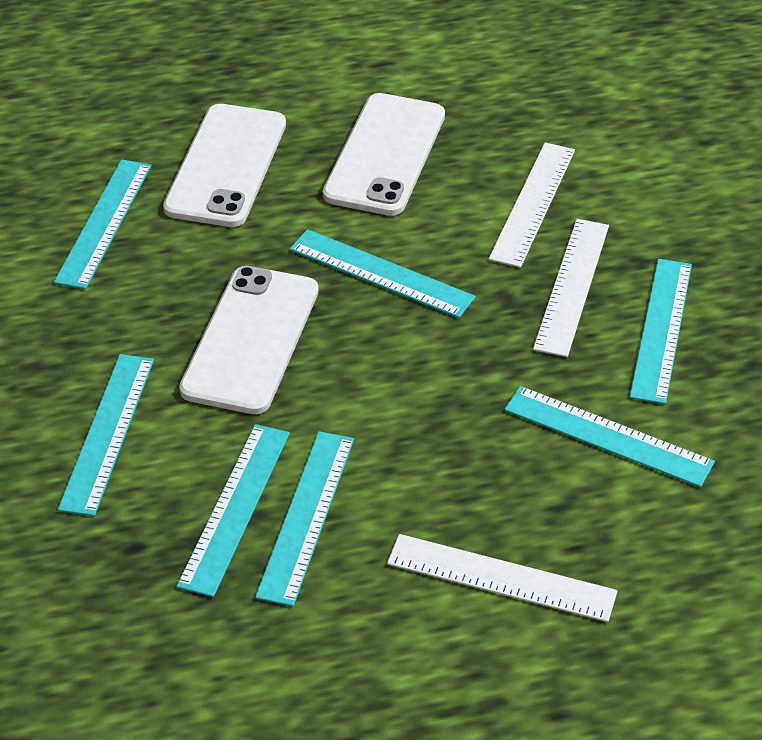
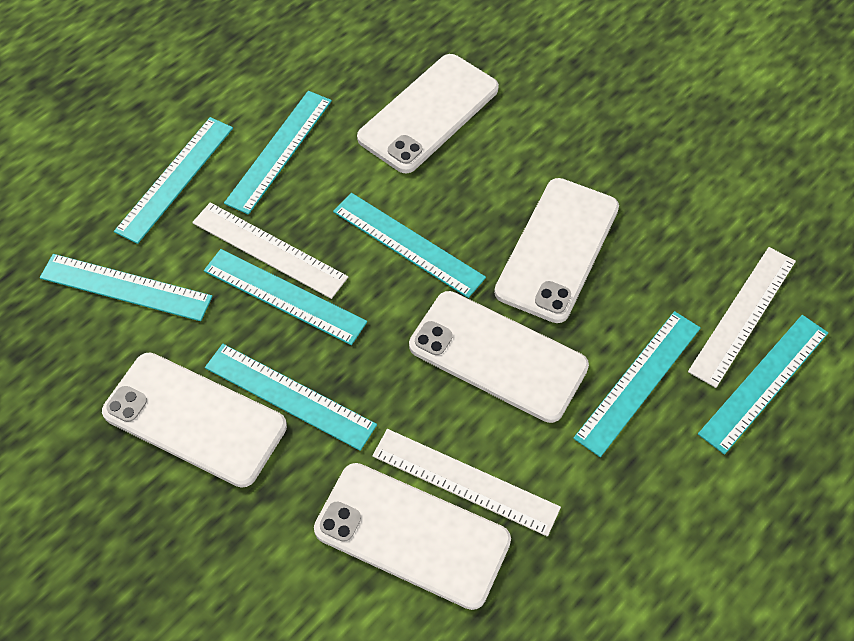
turquoise ruler: [54,160,152,289] [58,354,154,516] [176,424,290,597] [255,431,354,607] [290,229,476,318] [504,386,715,487] [630,259,692,404] = 7 -> [40,254,213,321] [114,117,233,244] [204,249,367,345] [205,344,377,451] [224,91,332,215] [333,193,486,298] [573,311,700,457] [698,315,828,455] = 8
white phone: [163,104,286,227] [179,266,319,414] [323,93,445,216] = 3 -> [102,353,287,488] [314,463,511,610] [357,54,499,173] [409,291,589,423] [494,178,619,323] = 5

